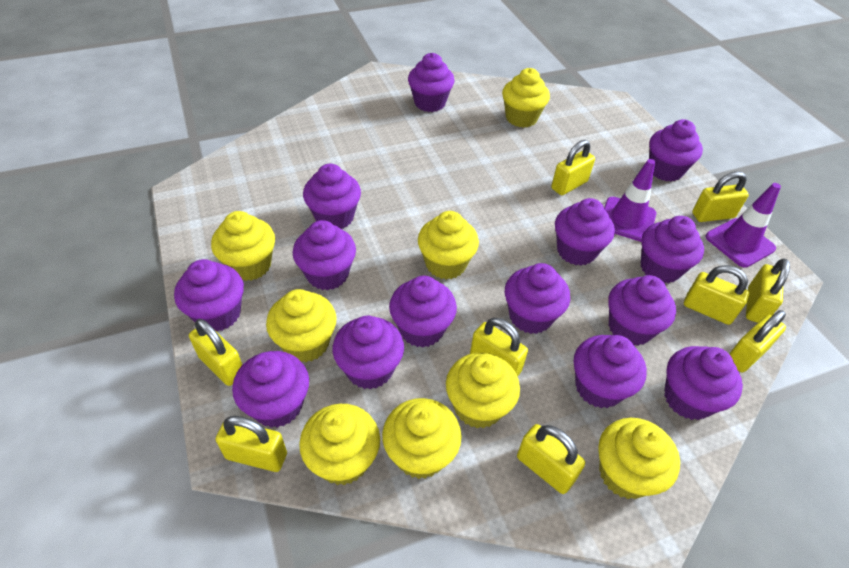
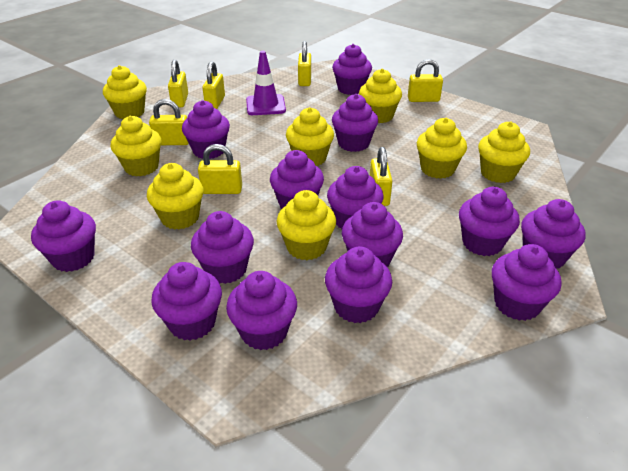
purple traffic cone: [604,159,656,242] [705,183,781,267] = 2 -> [246,51,286,115] = 1
yellow padlock: [189,319,242,386] [216,416,287,472] [470,318,528,377] [517,424,585,494] [551,140,595,195] [684,265,749,325] [692,171,749,222] [729,310,786,372] [746,258,790,323] = 9 -> [149,99,189,145] [168,60,188,107] [198,144,242,194] [202,61,225,109] [298,41,311,86] [370,147,392,206] [408,59,443,102] = 7

